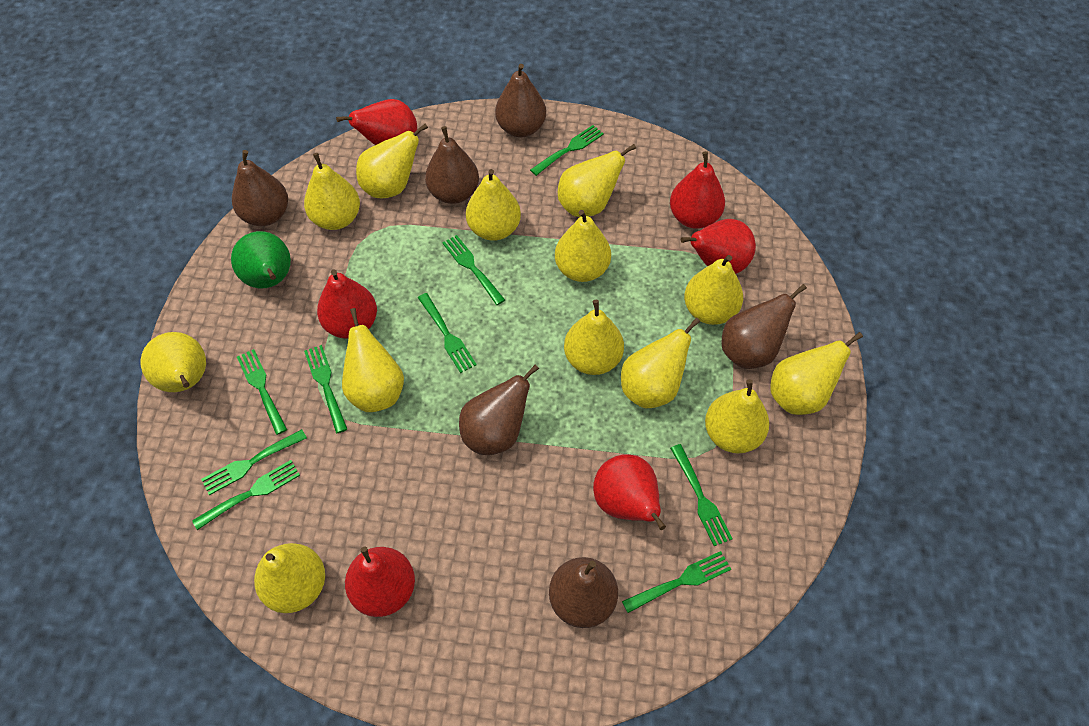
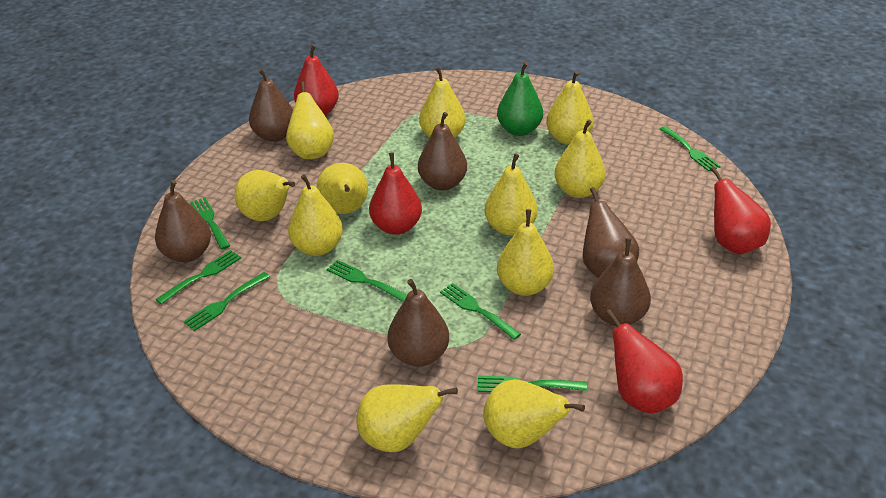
green fork: [192,460,300,530] [201,429,307,495] [237,349,287,435] [304,345,347,433] [418,293,477,373] [442,235,505,305] [530,125,604,176] [622,551,731,613] [670,444,733,546] = 9 -> [155,250,241,305] [183,272,270,331] [190,198,230,250] [326,260,407,302] [440,283,521,340] [477,376,587,392] [660,126,721,171] = 7
red pear: [317,270,377,338] [336,99,417,145] [345,546,415,617] [593,454,666,530] [670,151,725,229] [681,219,756,274] = 6 -> [294,44,339,115] [369,152,422,235] [606,309,683,414] [710,166,771,254] = 4
yellow pear: [140,332,206,392] [254,543,325,613] [304,153,360,230] [342,308,404,412] [356,123,428,198] [466,169,521,241] [555,210,611,282] [558,144,636,217] [564,300,624,375] [621,317,700,408] [684,255,743,325] [705,379,769,454] [770,332,863,415] = 13 -> [234,170,295,221] [286,81,334,159] [288,174,343,256] [317,163,368,214] [356,384,458,452] [419,67,466,138] [483,379,585,448] [485,153,538,236] [497,209,554,296] [546,71,594,145] [555,119,606,198] = 11

